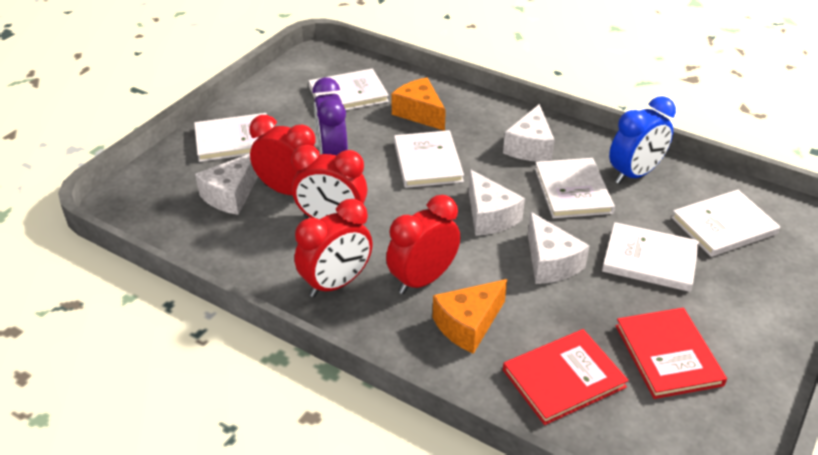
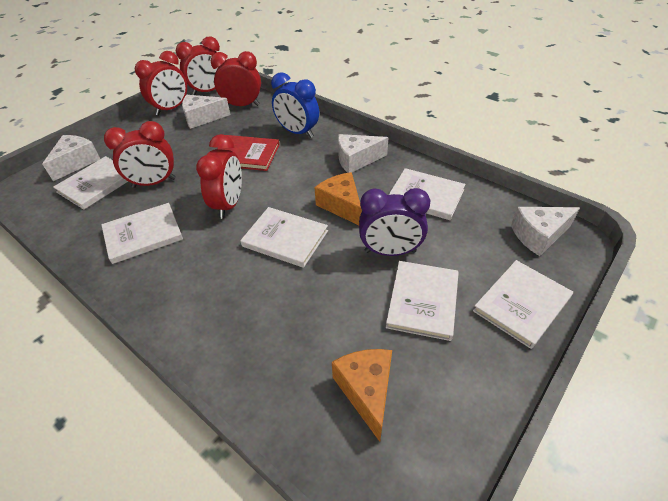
red book: [503,329,629,425] [616,308,727,399] = 2 -> [217,135,280,171] = 1
red clock: [250,115,316,195] [291,145,367,219] [294,199,373,297] [386,195,460,294] = 4 -> [104,121,176,188] [135,51,187,116] [176,36,220,95] [196,134,242,219] [211,51,261,106] = 5

